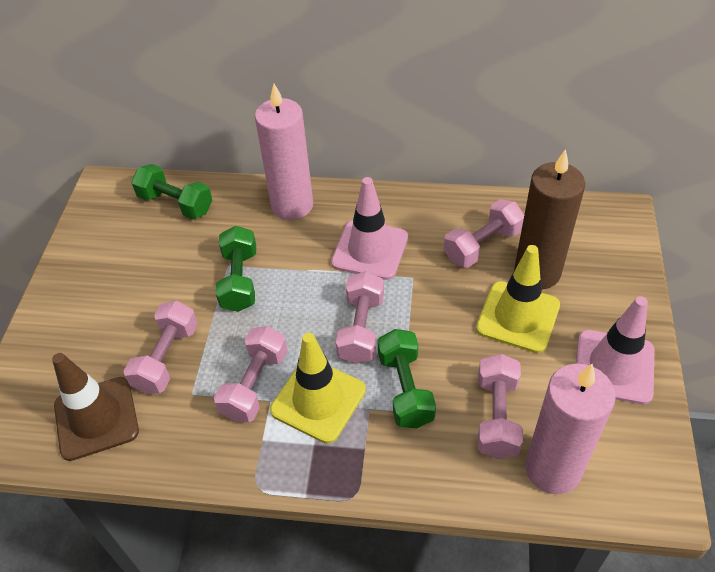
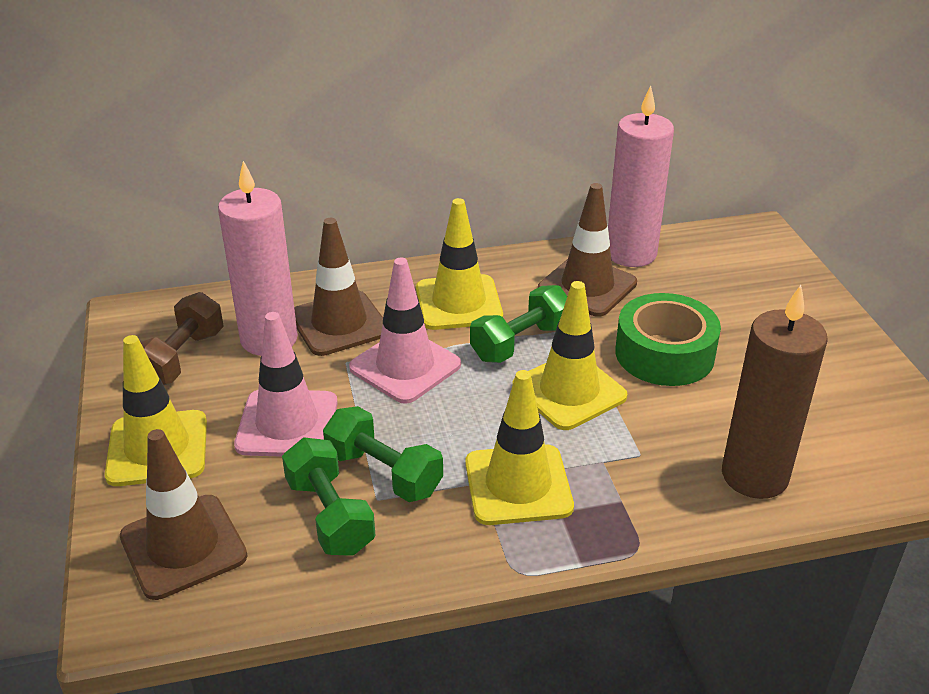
brown dumbbell: none = 0 -> [141,292,224,385] = 1
brown traffic cone: [52,353,139,461] = 1 -> [120,429,248,600] [294,218,383,356] [538,183,637,317] = 3
green tape: none = 0 -> [615,293,721,386] = 1
pink dumbbell: [124,301,198,394] [214,326,288,422] [336,271,384,364] [444,199,524,268] [478,354,523,459] = 5 -> none = 0
yellow traffic cone: [270,333,366,444] [476,245,560,353] = 2 -> [105,335,207,486] [416,198,503,330] [465,370,574,525] [512,281,628,430] = 4

